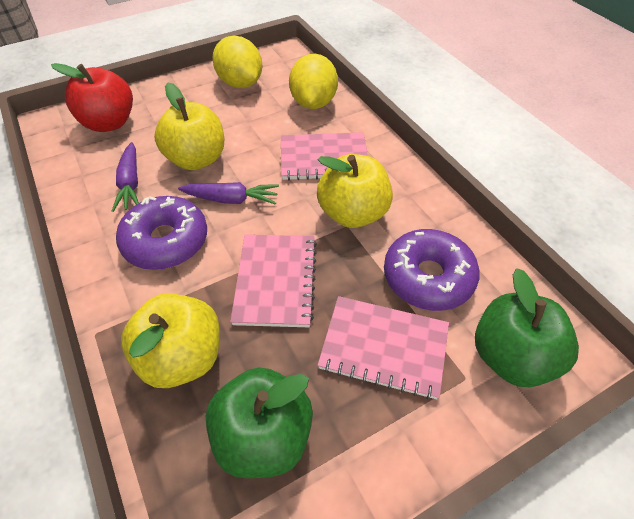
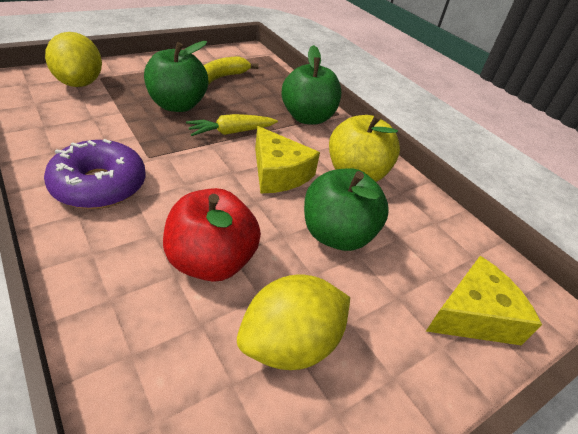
green apple: [206,368,313,478] [475,268,579,387] = 2 -> [144,41,209,112] [281,45,341,124] [304,168,389,251] = 3
pink notebook: [230,234,317,327] [281,132,368,180] [318,296,449,400] = 3 -> none = 0
purple carrot: [112,142,139,212] [178,182,279,205] = 2 -> none = 0
purple donut: [116,196,207,270] [384,229,479,311] = 2 -> [44,139,146,209] = 1
yellow apple: [121,293,220,388] [154,83,224,170] [317,154,393,228] = 3 -> [329,114,400,182] = 1
yellow banana: none = 0 -> [203,56,259,85] = 1
yellow carrot: none = 0 -> [186,114,278,136] = 1
yellow cheese: none = 0 -> [255,126,320,193] [426,256,542,345] = 2

